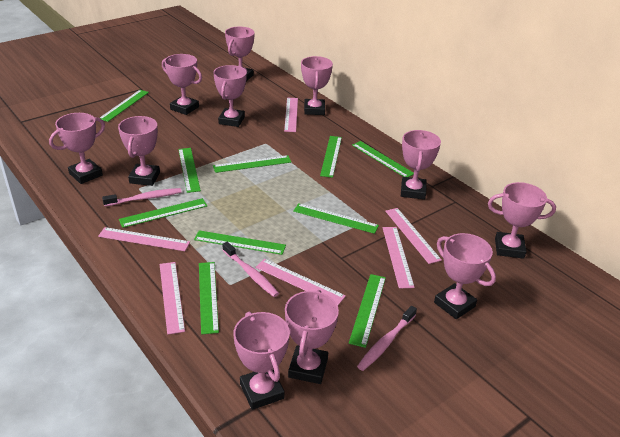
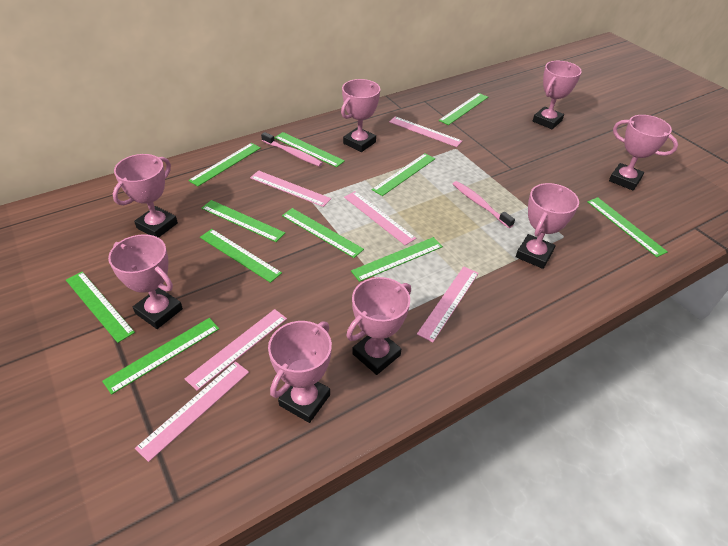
green ruler: [100,90,149,122] [119,198,207,228] [178,148,201,193] [194,230,286,255] [199,262,219,334] [213,155,291,173] [293,203,379,234] [320,136,342,178] [349,274,386,348] [352,141,414,177] = 10 -> [66,272,135,343] [102,318,219,395] [188,143,261,186] [200,229,282,283] [201,200,285,242] [274,132,345,167] [282,208,364,258] [351,237,443,282] [372,153,435,196] [438,93,488,125] [587,197,668,257] = 11
pink toothbrush: [102,188,182,207] [222,242,279,297] [357,306,417,371] = 3 -> [261,132,323,167] [453,181,515,228] = 2
pink trophy: [49,113,105,184] [118,116,160,186] [162,54,202,115] [213,65,247,127] [225,27,255,81] [234,312,290,410] [285,290,339,384] [301,56,333,115] [401,130,441,200] [434,233,496,319] [488,182,556,259] = 11 -> [108,234,183,329] [113,154,178,238] [268,321,332,423] [341,79,380,152] [346,277,411,375] [516,183,579,269] [533,61,582,129] [609,115,678,191] = 8

